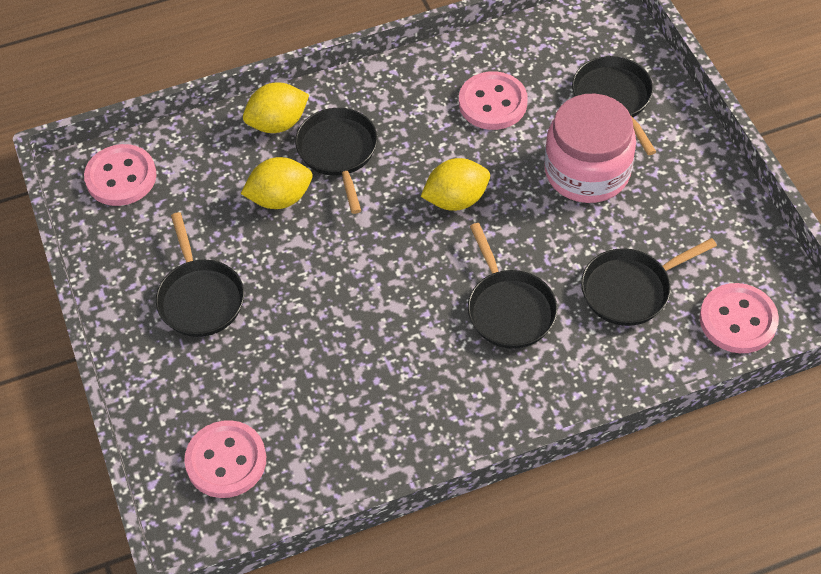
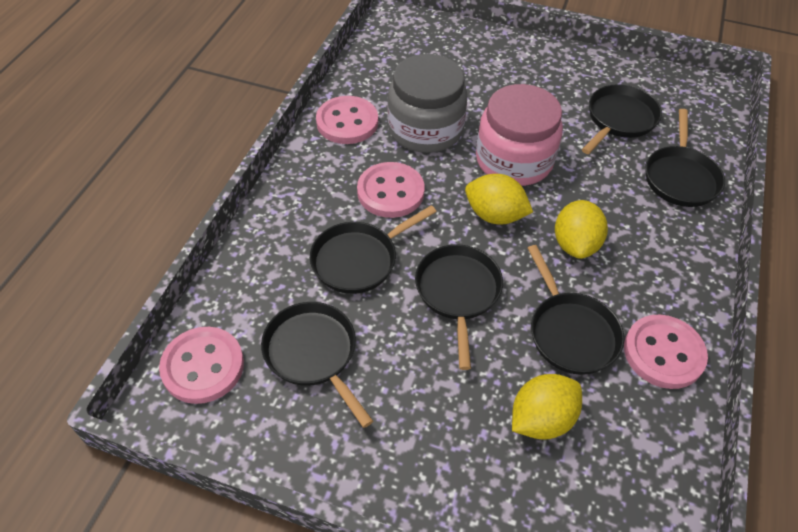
black pan: [156,212,244,337] [295,108,378,214] [468,223,557,349] [572,56,656,155] [581,238,717,326] = 5 -> [261,302,373,428] [310,205,437,294] [415,244,503,370] [528,245,624,375] [582,84,662,154] [645,109,725,207] = 6
grey jar: none = 0 -> [387,54,468,153] = 1

